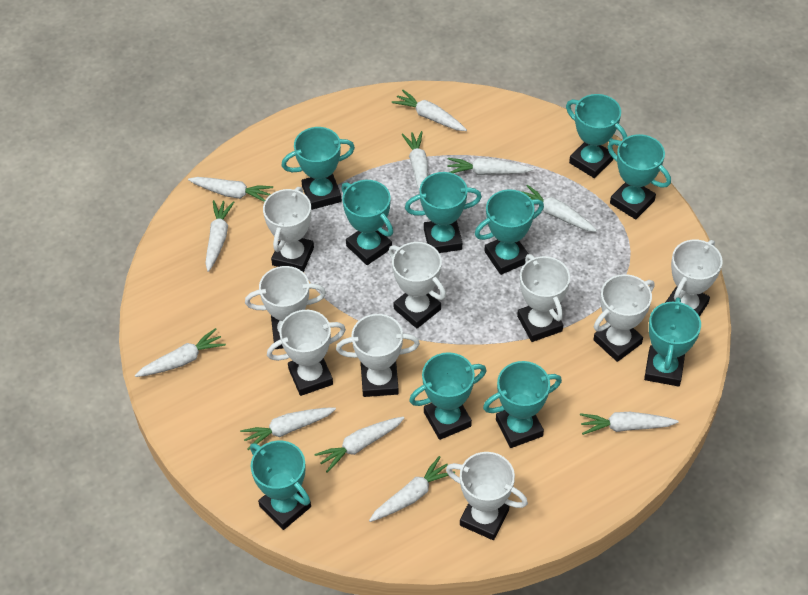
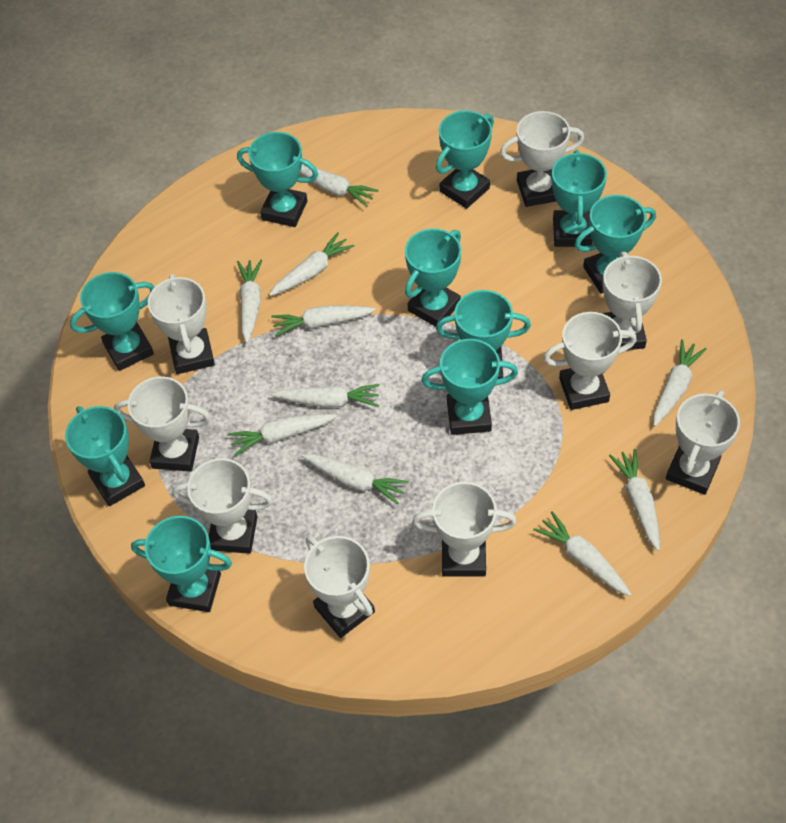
white carrot: [135,328,226,377] [188,177,273,202] [205,200,234,272] [240,408,336,450] [314,416,404,473] [369,456,455,522] [392,90,467,131] [401,131,428,192] [447,158,533,175] [522,185,597,232] [580,412,679,435] = 11 -> [228,414,337,456] [237,259,262,344] [269,232,354,296] [271,305,376,337] [272,384,380,408] [300,164,378,207] [302,454,409,505] [533,511,632,596] [609,449,660,551] [653,339,707,426] = 10

